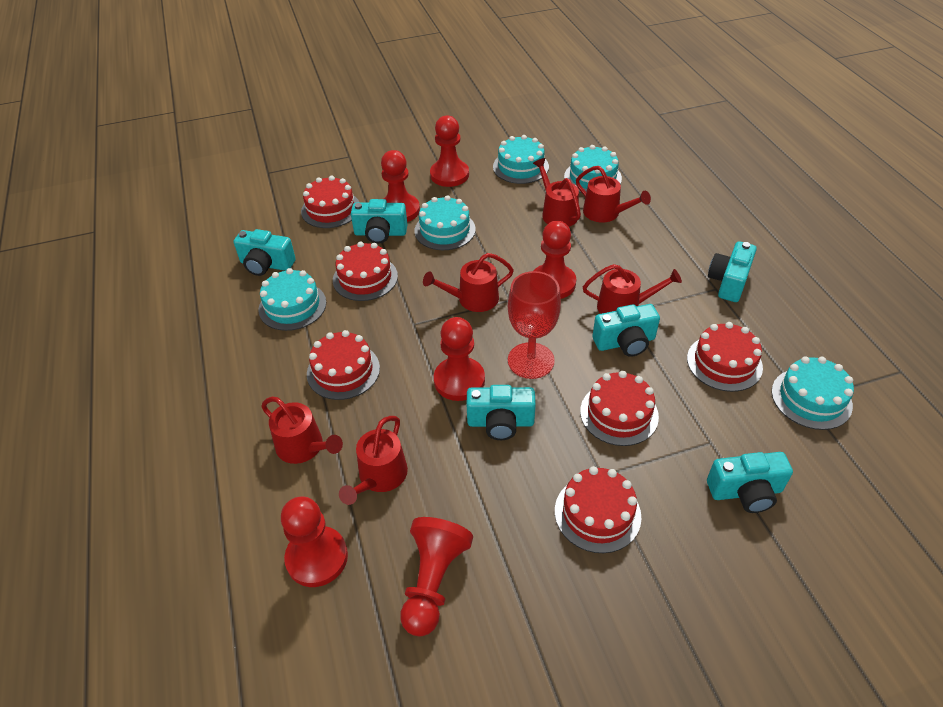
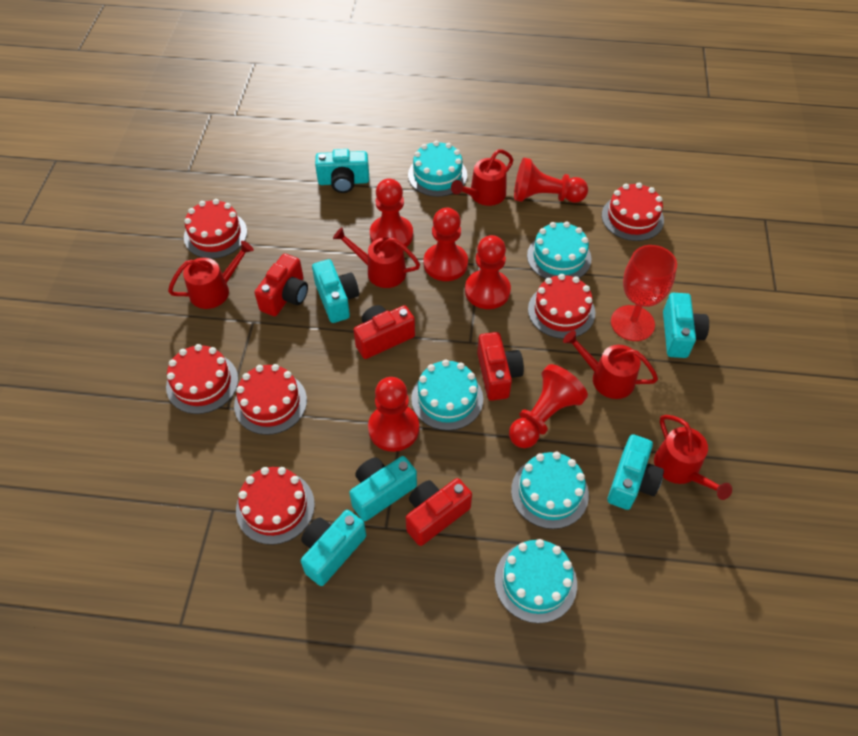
red camera: none = 0 -> [255,253,308,316] [354,305,415,359] [406,478,472,546] [477,332,524,401] = 4
red watering can: [261,397,343,464] [339,416,408,505] [423,253,514,312] [533,158,581,227] [576,166,651,223] [583,264,682,314] = 6 -> [168,241,254,309] [333,227,420,288] [451,149,513,206] [563,330,658,399] [654,415,732,500] = 5

